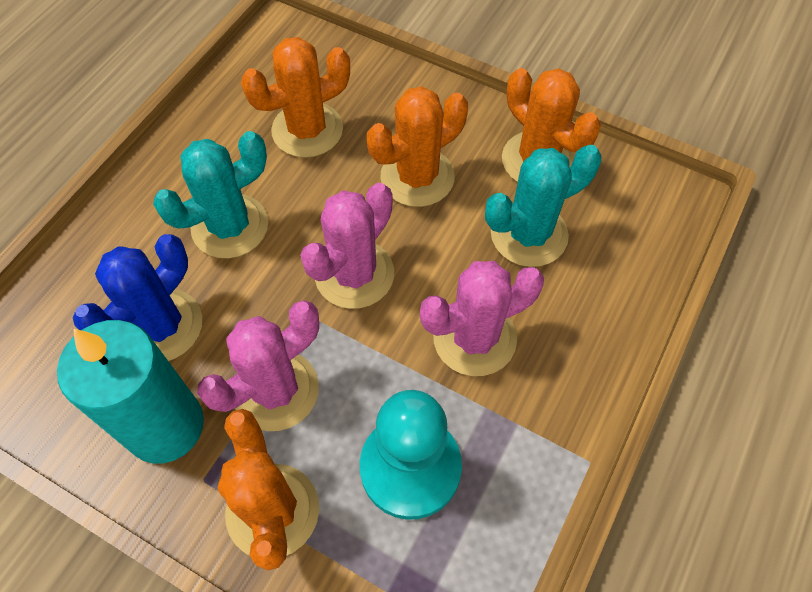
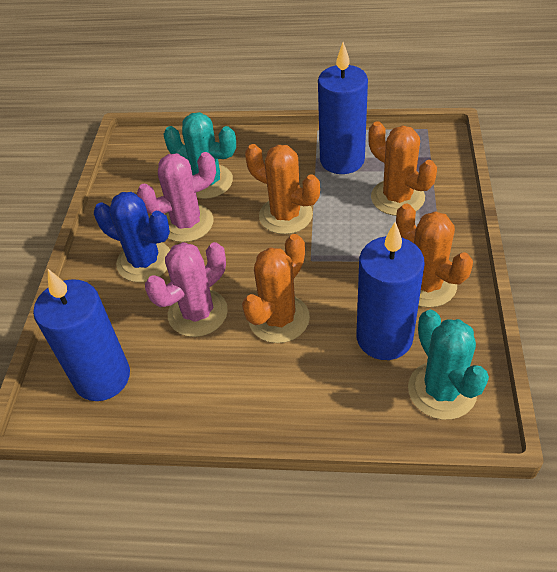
blue candle: none = 0 -> [33,269,130,401] [318,42,368,174] [357,222,425,360] = 3
pink cactus: [197,300,319,431] [300,183,394,309] [420,261,544,376] = 3 -> [137,152,216,242] [145,242,228,337] = 2
turquoise candle: [57,320,204,464] = 1 -> none = 0
turquoise pawn: [360,390,462,520] = 1 -> none = 0

